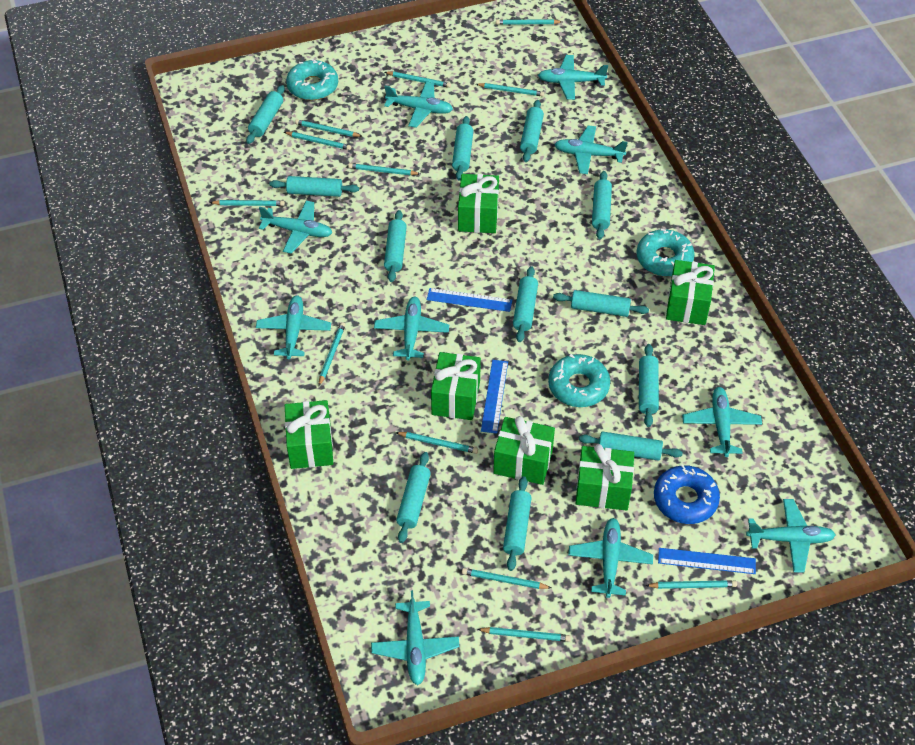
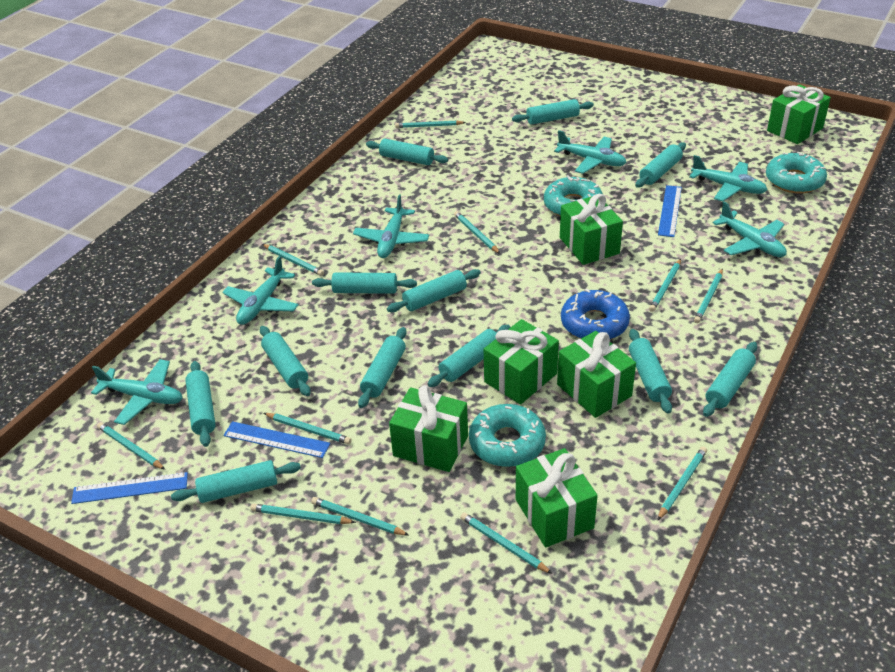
turquoise pencil: [210,200,285,206] [284,132,351,150] [295,119,363,137] [319,322,346,386] [348,163,420,175] [385,72,451,88] [395,432,478,454] [462,568,551,589] [476,83,544,97] [477,627,571,642] [496,20,562,25] [645,580,737,589] = 12 -> [97,422,165,470] [251,504,356,524] [262,244,324,276] [264,413,352,445] [311,497,409,535] [395,120,466,128] [454,211,500,254] [460,512,552,574] [649,259,681,312] [657,447,707,521] [694,269,723,323] = 11
turquoise plane: [256,295,331,359] [259,201,332,254] [371,590,459,685] [374,297,449,361] [384,82,453,128] [538,55,608,100] [554,125,628,174] [568,518,653,598] [682,387,762,457] [746,499,836,572] = 10 -> [91,359,183,425] [222,256,299,325] [353,194,429,258] [554,130,627,174] [689,155,767,202] [713,201,787,257] = 6

